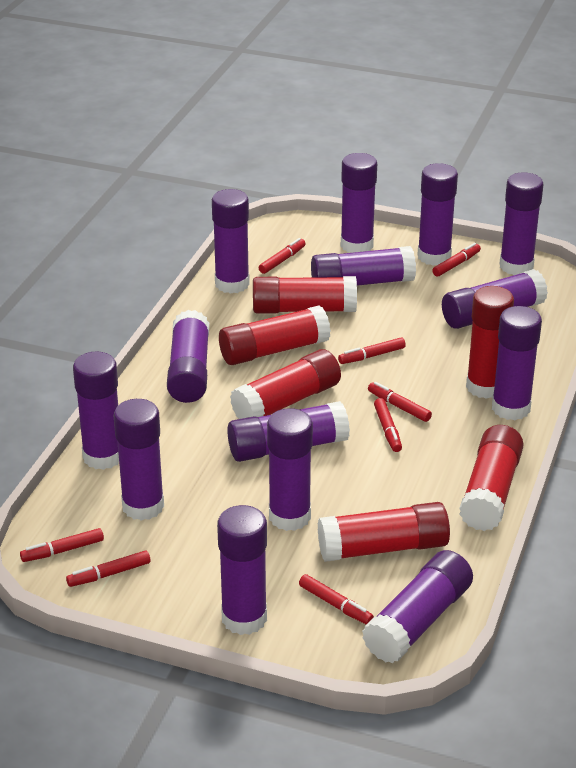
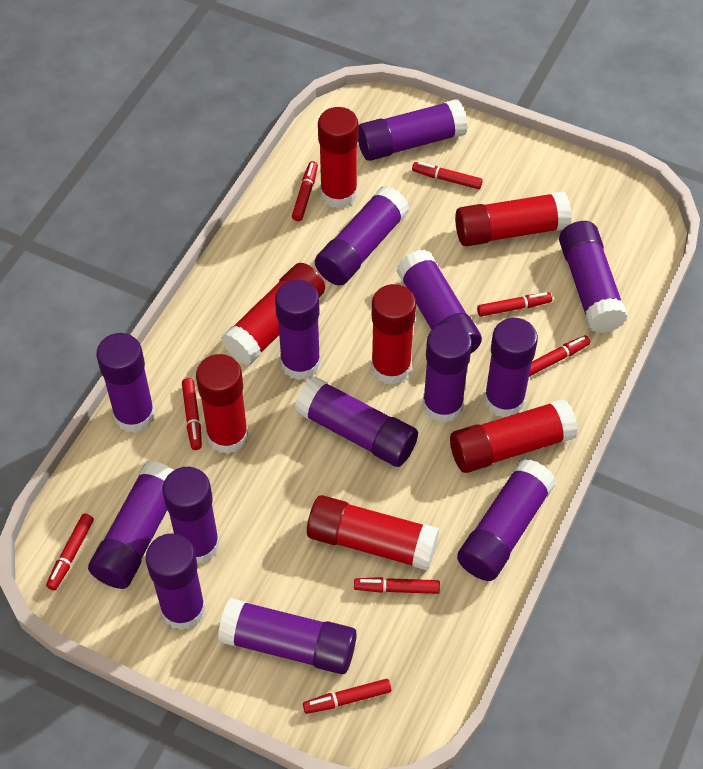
red glue stick: [219,305,331,365] [230,349,341,419] [253,276,357,314] [318,502,450,562] [459,425,524,531] [466,286,514,399] = 6 -> [196,354,248,454] [221,263,325,365] [307,495,439,571] [318,107,359,209] [371,284,416,385] [450,399,578,473] [455,191,572,246] = 7

